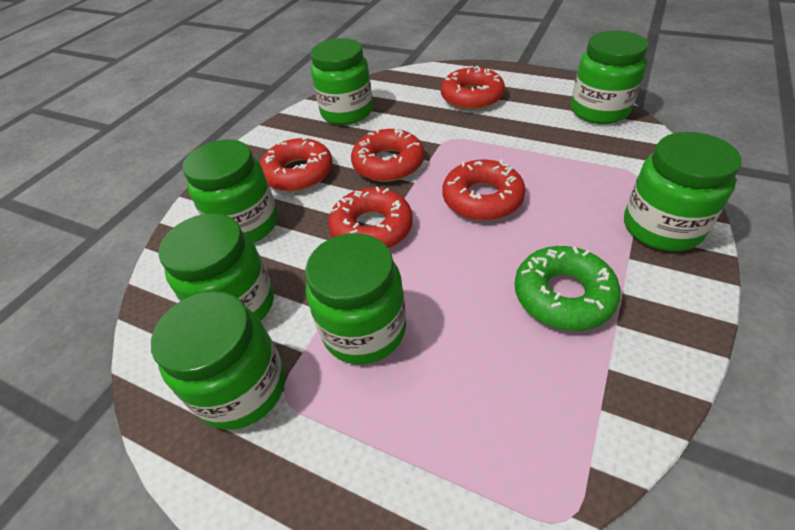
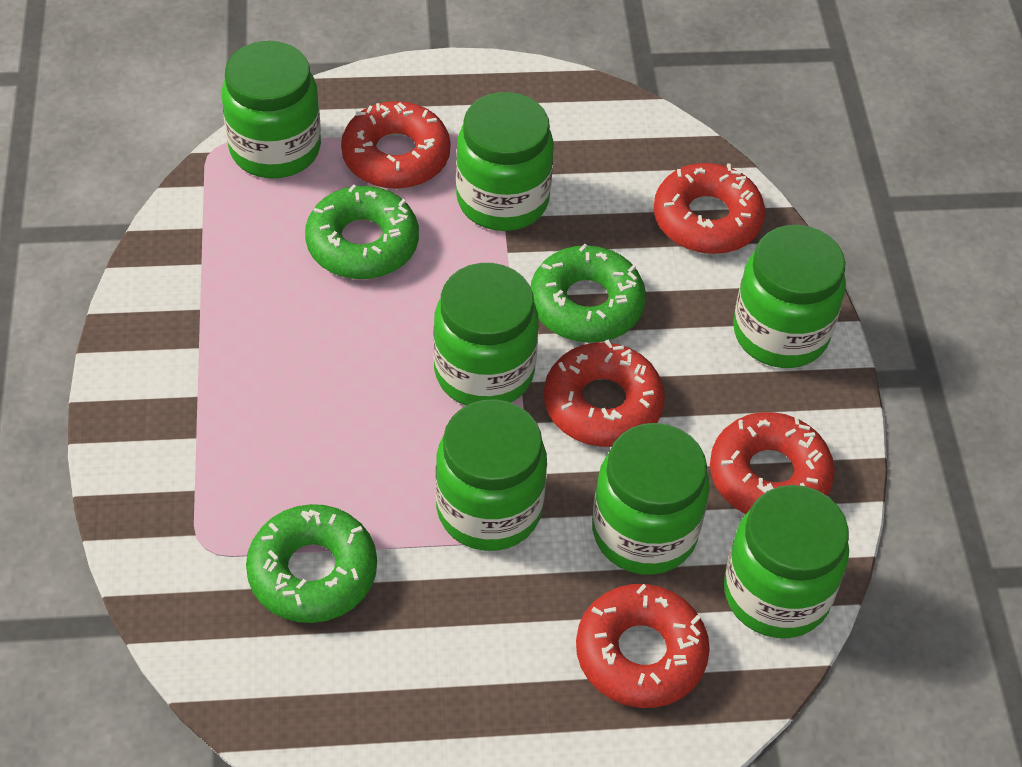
green donut: [515,246,621,331] = 1 -> [246,504,377,623] [305,184,419,279] [531,244,646,343] = 3

